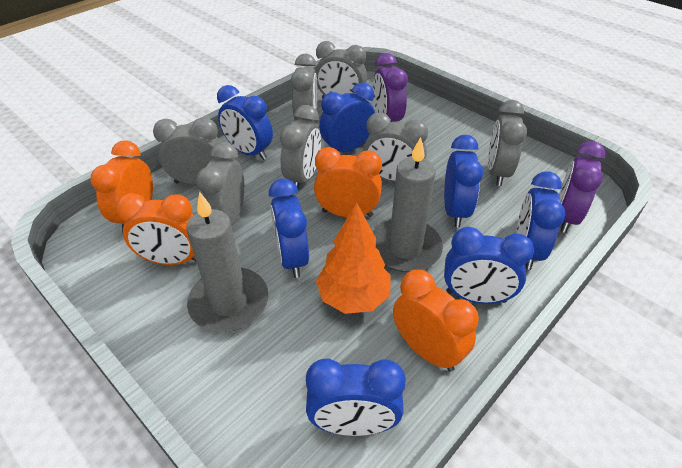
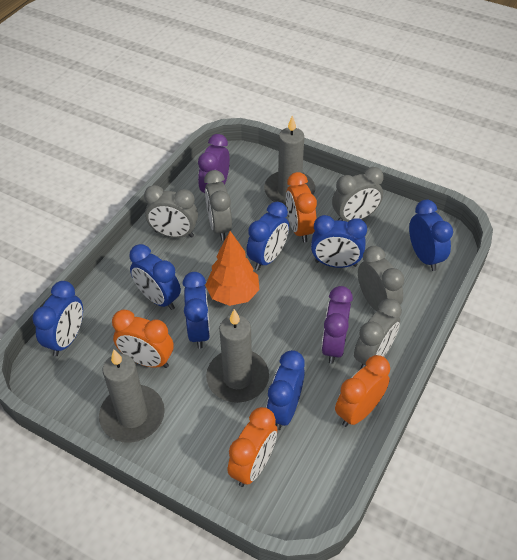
grey candle: [186,191,268,332] [373,137,443,272] = 2 -> [99,350,165,443] [206,309,269,403] [264,115,315,206] = 3
grey clock: [153,117,224,184] [196,142,244,225] [280,105,321,188] [291,54,318,122] [315,41,367,99] [363,113,428,183] [488,100,527,186] = 7 -> [144,185,198,238] [204,170,232,241] [332,167,384,222] [354,299,402,370] [358,246,405,311] = 5

